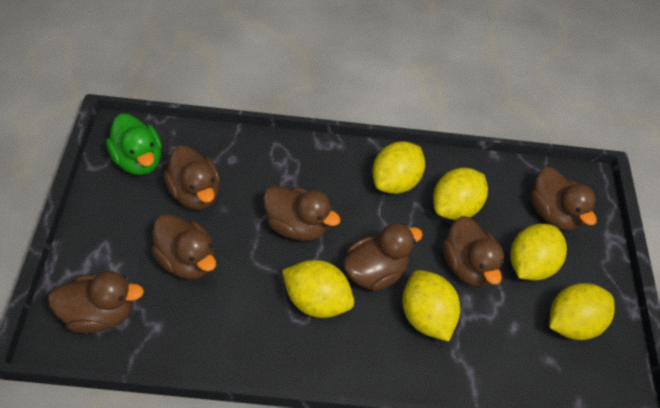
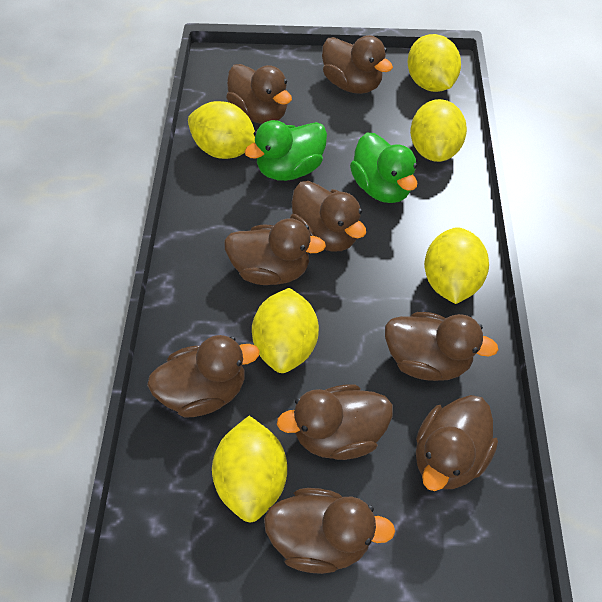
brown duck: [48,271,144,333] [151,214,216,280] [163,145,220,210] [263,186,341,241] [343,223,423,291] [442,216,504,287] [530,167,597,231] = 7 -> [147,335,260,417] [224,219,326,285] [226,64,292,124] [264,488,395,574] [277,384,393,460] [290,181,366,252] [322,35,393,94] [385,312,498,381] [416,395,498,491] = 9
green duck: [106,114,162,175] = 1 -> [244,120,327,181] [350,133,418,203] = 2

